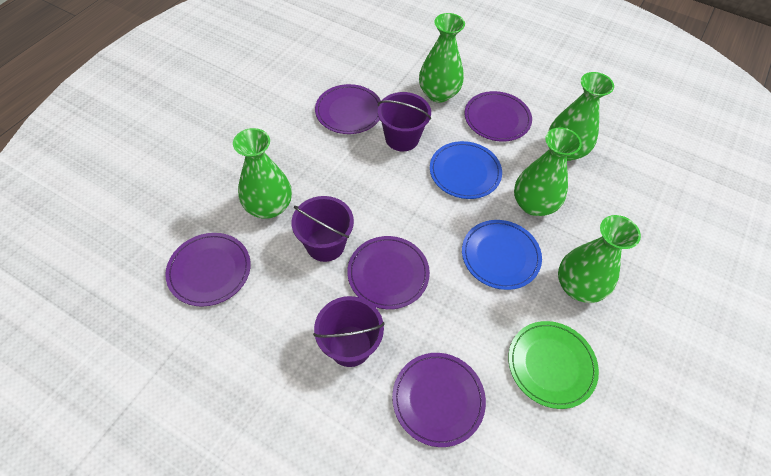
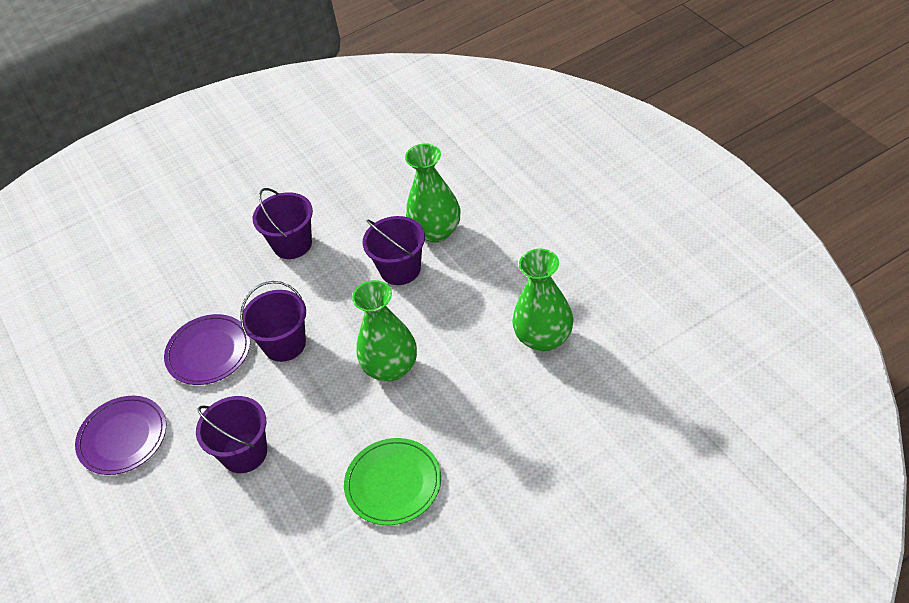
blue plate: [430,141,502,199] [462,220,542,290] = 2 -> none = 0
green vase: [233,128,292,219] [419,13,465,103] [514,127,582,216] [549,72,614,161] [558,215,641,303] = 5 -> [352,280,417,381] [405,143,460,243] [512,249,573,351] = 3
purple bucket: [291,196,354,262] [313,296,385,367] [378,92,431,151] = 3 -> [196,396,267,473] [240,281,306,362] [253,188,313,259] [363,216,425,285] = 4
purple plate: [165,233,251,307] [315,84,381,134] [347,236,430,309] [392,353,486,447] [464,91,532,142] = 5 -> [75,396,166,475] [164,314,250,385] = 2

